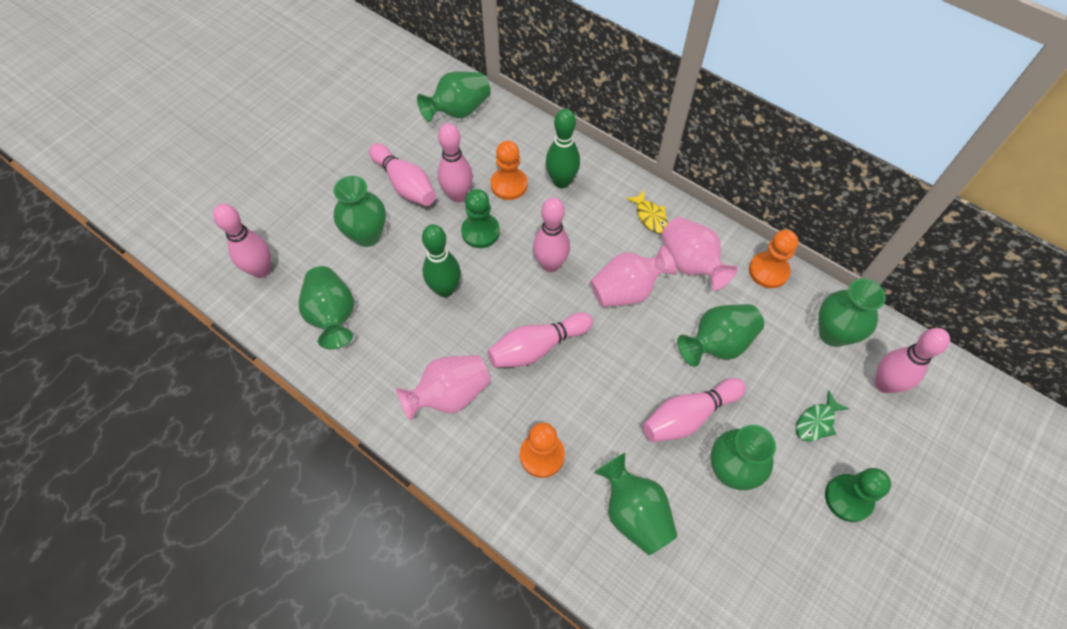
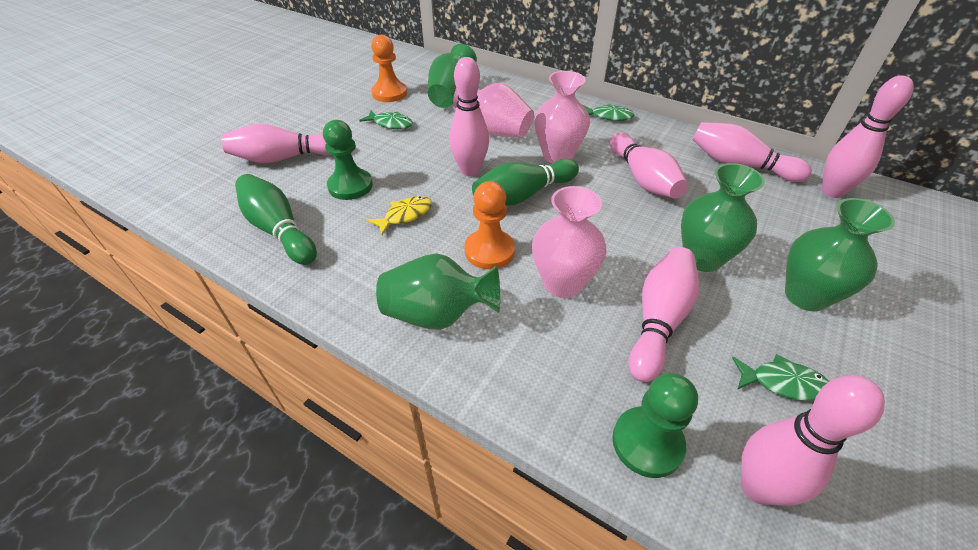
green fish: [796,391,849,442] = 1 -> [359,110,413,129] [583,104,634,121] [732,354,829,401] = 3
green vase: [299,266,354,349] [333,176,386,247] [417,72,491,122] [594,452,678,555] [677,304,764,367] [710,425,776,490] [818,279,886,347] = 7 -> [376,253,500,330] [428,44,477,108] [681,163,765,272] [785,198,895,311] = 4
orange pawn: [491,141,528,200] [520,422,565,478] [749,230,798,288] = 3 -> [371,35,407,102] [465,181,515,269] = 2

